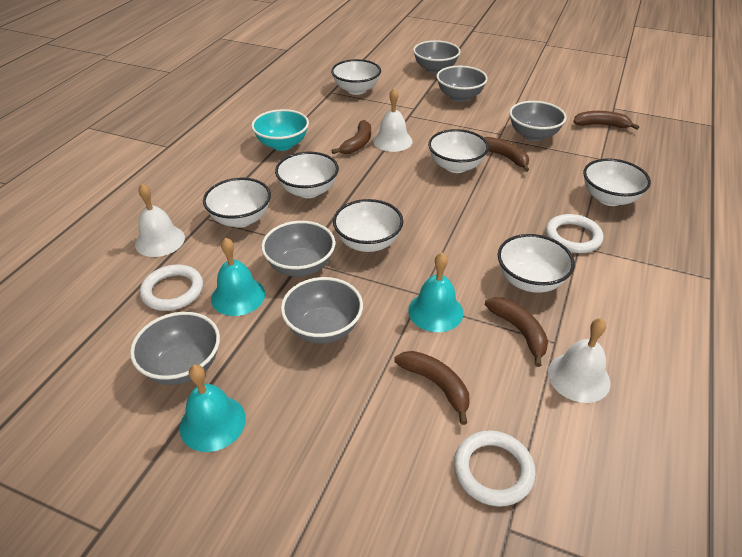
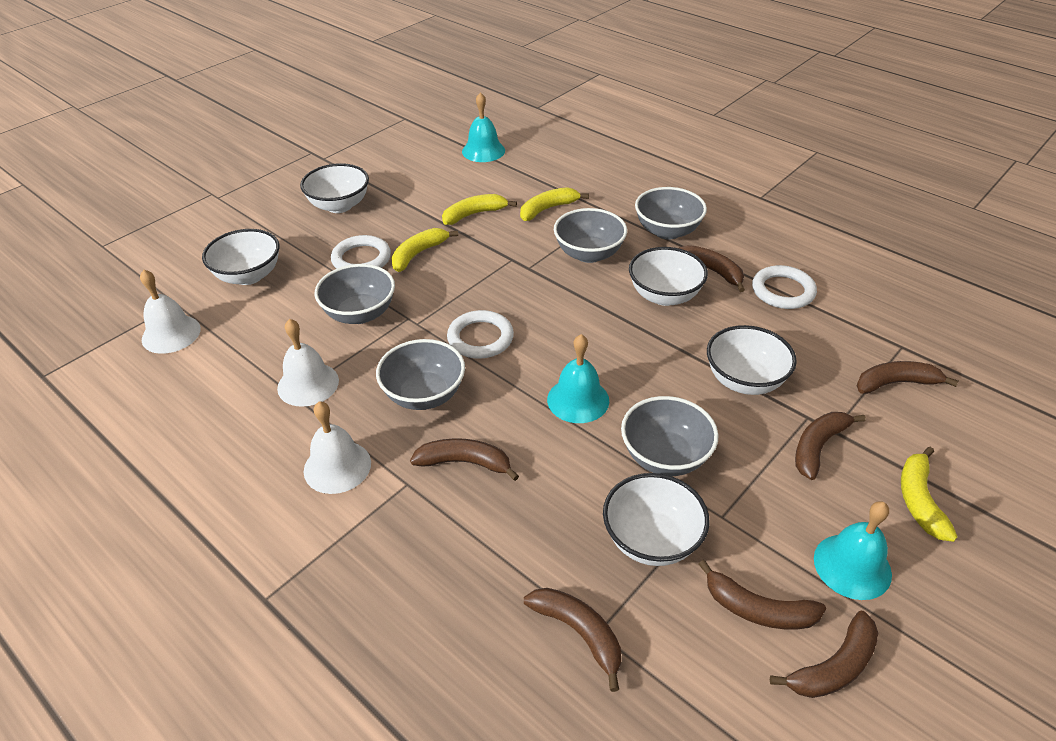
brown banana: [331,120,371,154] [394,351,469,425] [483,137,529,172] [485,297,548,367] [573,111,639,130] = 5 -> [410,438,519,481] [524,588,621,692] [679,245,745,292] [699,560,826,629] [770,611,878,698] [795,412,866,480] [856,361,959,394] = 7
grey bowl: [130,312,220,385] [261,221,335,277] [281,277,363,344] [413,40,461,74] [436,66,488,102] [509,101,567,141] = 6 -> [315,264,395,324] [376,339,465,410] [554,208,627,263] [621,396,718,476] [635,187,707,239] = 5
turquoise bowl: [251,109,309,151] = 1 -> none = 0
white bowl: [203,177,271,228] [275,152,339,198] [331,59,381,95] [333,199,403,252] [428,129,489,173] [498,234,575,293] [583,158,651,206] = 7 -> [202,229,279,285] [300,163,369,213] [603,473,710,566] [629,247,708,306] [707,325,797,395] = 5
yellow banana: none = 0 -> [391,228,458,272] [442,194,517,225] [520,187,589,221] [901,447,958,542] = 4

